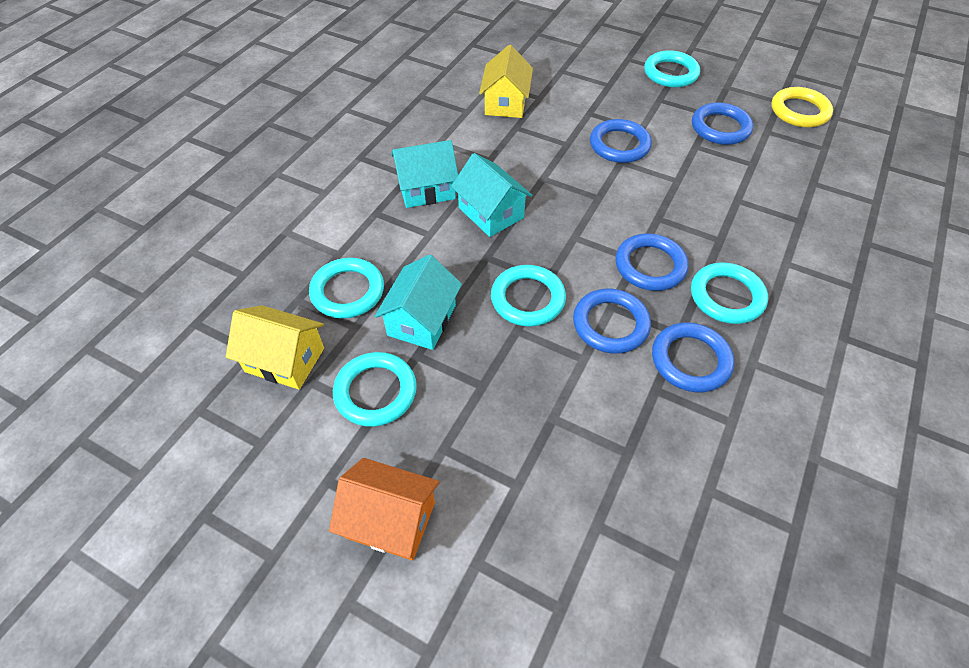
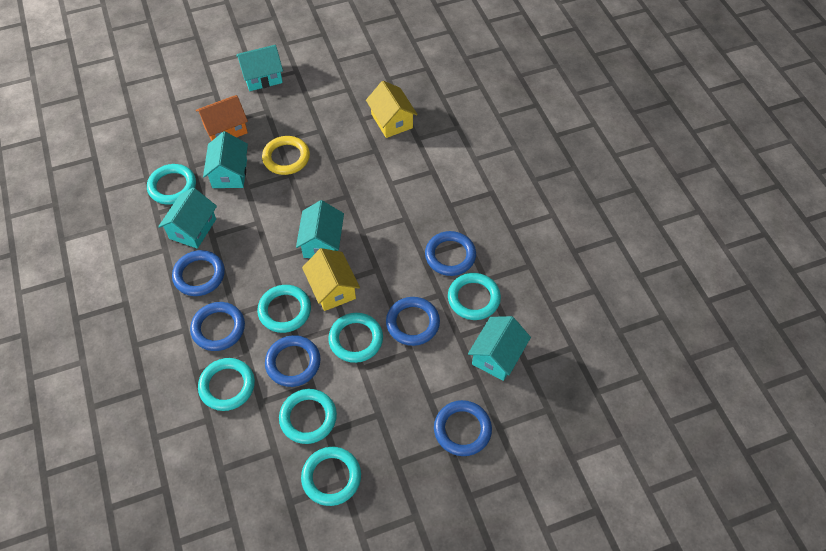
blue ring: [573,289,651,354] [590,119,652,163] [615,233,689,291] [652,322,734,393] [692,102,753,145] = 5 -> [172,250,225,296] [190,302,245,351] [265,335,321,387] [386,297,440,346] [425,231,476,276] [434,400,492,456] = 6
turquoise house: [375,254,462,350] [391,140,458,208] [451,153,532,237] = 3 -> [158,188,217,249] [203,131,248,188] [236,45,283,91] [296,200,344,258] [468,316,531,381] = 5
turquoise ring: [309,258,384,318] [333,352,417,427] [491,265,566,327] [644,50,700,87] [691,262,768,324] = 5 -> [147,164,196,205] [198,358,255,411] [257,285,311,333] [279,389,337,444] [301,447,361,506] [328,313,383,363] [448,273,501,320] = 7

